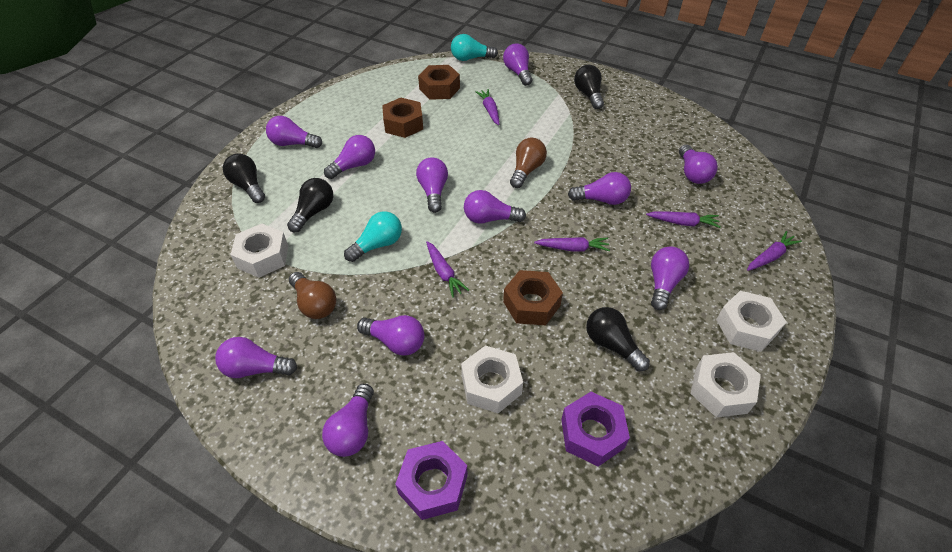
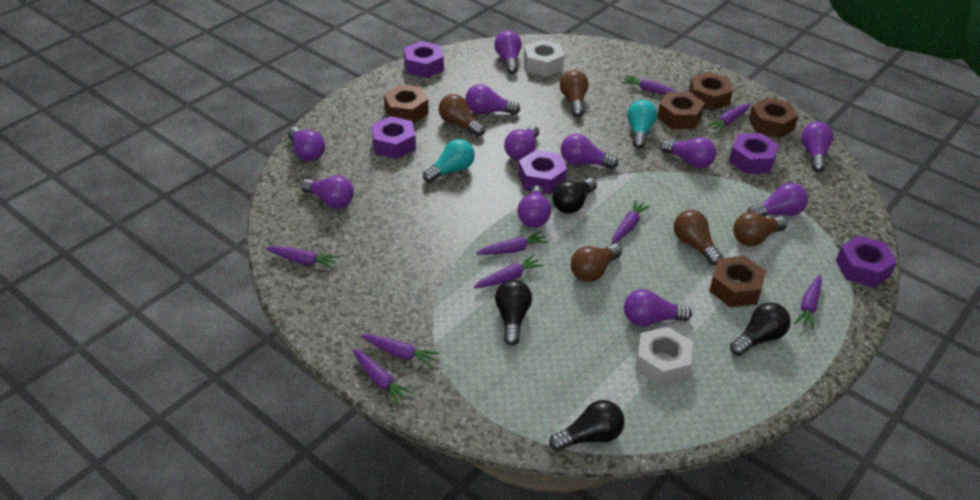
brown light bulb: [289,272,336,319] [510,138,547,188] = 2 -> [439,94,485,137] [560,70,589,117] [571,244,622,282] [674,210,723,265] [733,212,787,246] = 5
brown nut: [382,98,423,138] [418,65,460,100] [503,270,563,325] = 3 -> [384,85,429,124] [657,92,705,129] [689,72,733,111] [709,256,766,307] [749,98,798,138] = 5
purple carrot: [426,241,469,298] [475,89,499,125] [534,237,610,252] [646,211,720,228] [747,231,802,271] = 5 -> [265,246,339,269] [353,349,413,405] [361,334,440,367] [474,255,544,288] [476,231,549,255] [611,200,651,244] [622,75,677,95] [707,103,750,133] [794,275,822,330] = 9
purple nut: [395,441,468,520] [561,392,630,466] = 2 -> [372,116,416,159] [404,41,444,78] [518,150,567,195] [729,133,779,174] [836,235,897,288] = 5
white nut: [231,223,288,278] [461,345,523,413] [691,352,761,418] [716,291,786,352] = 4 -> [524,40,564,76] [635,327,693,386] = 2

